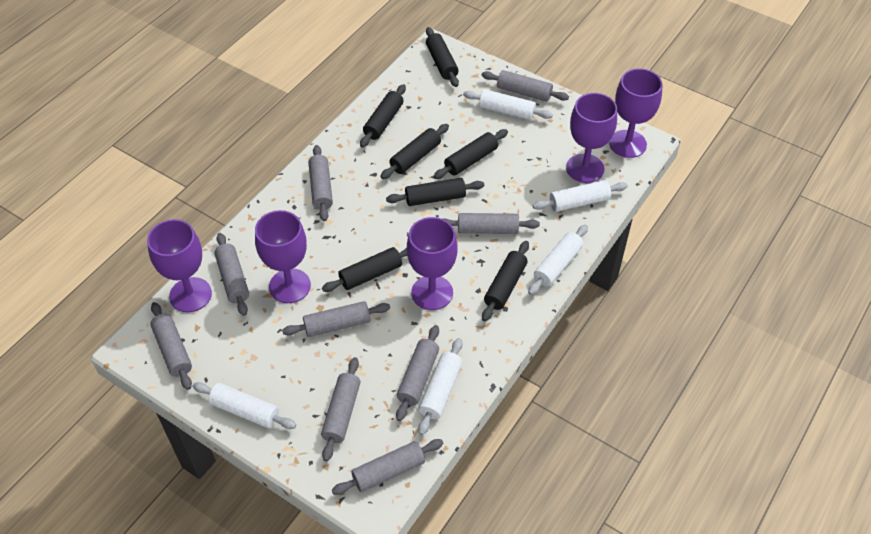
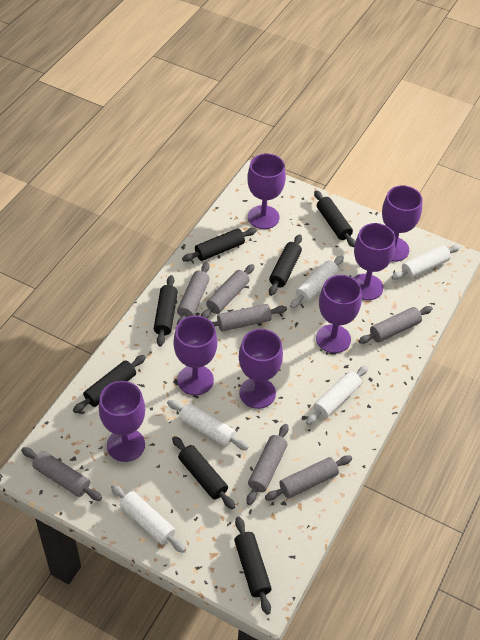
grey rolling pin: [150,302,192,390] [214,233,249,316] [282,301,390,337] [309,145,333,221] [321,357,360,461] [332,439,444,495] [396,325,439,421] [443,213,540,234] [482,70,569,102] = 9 -> [21,447,102,501] [177,262,209,324] [201,264,255,319] [212,304,287,331] [246,424,289,505] [265,455,352,500] [359,306,433,344] = 7
purple goblet: [147,219,212,312] [255,210,311,303] [407,217,458,310] [566,93,617,183] [609,68,663,158] = 5 -> [99,381,145,462] [173,316,217,395] [239,329,283,409] [247,154,286,229] [316,275,362,353] [354,223,395,300] [382,185,422,262] = 7

